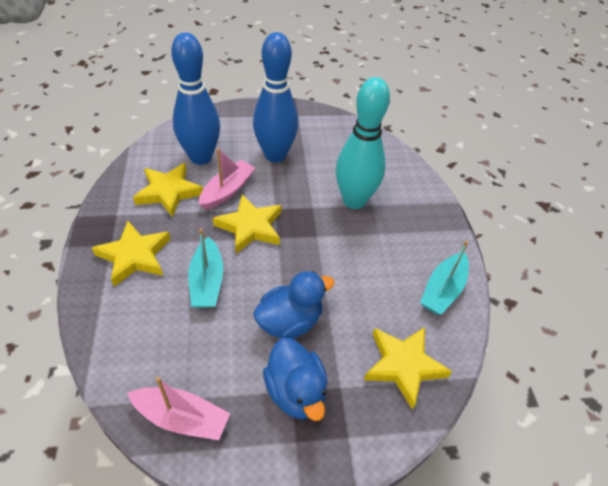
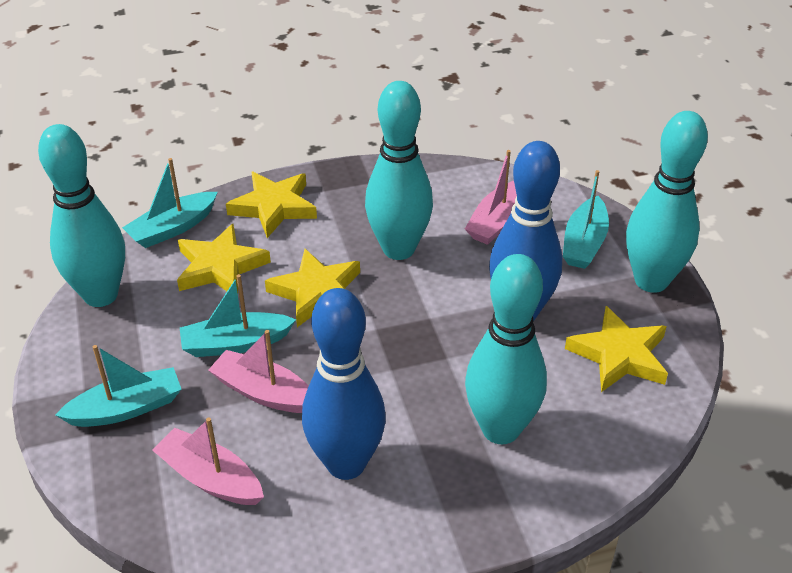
blue duck: [253,271,335,339] [263,338,328,421] = 2 -> none = 0
pink boat: [127,377,230,440] [199,148,256,210] = 2 -> [152,417,264,505] [208,330,309,413] [465,150,517,245] = 3
turquoise boat: [188,229,223,308] [420,241,469,315] = 2 -> [55,345,181,427] [122,158,218,248] [180,274,296,357] [563,170,609,269] = 4
turquoise bowling pin: [336,77,390,209] = 1 -> [38,124,125,307] [365,81,433,260] [465,254,547,444] [626,111,708,293] = 4

